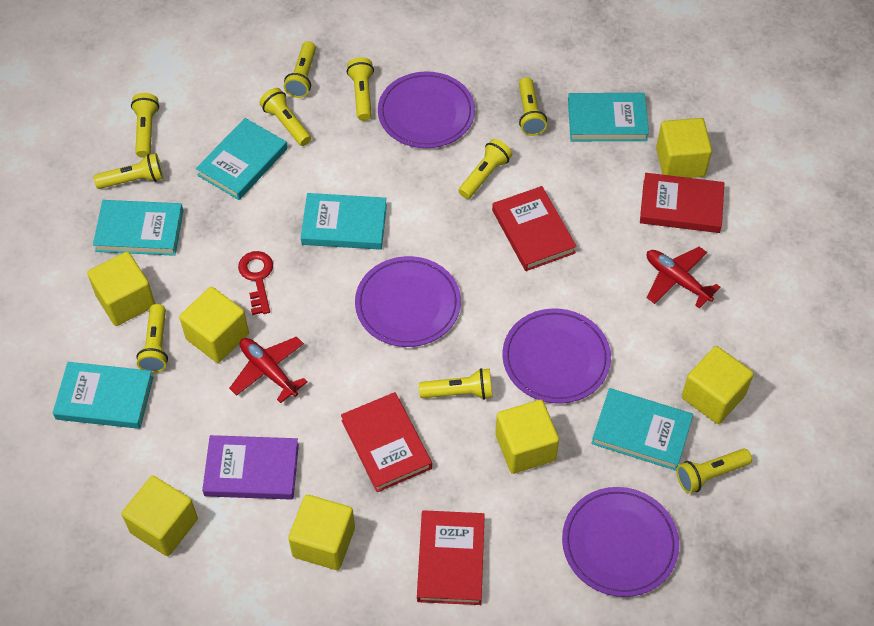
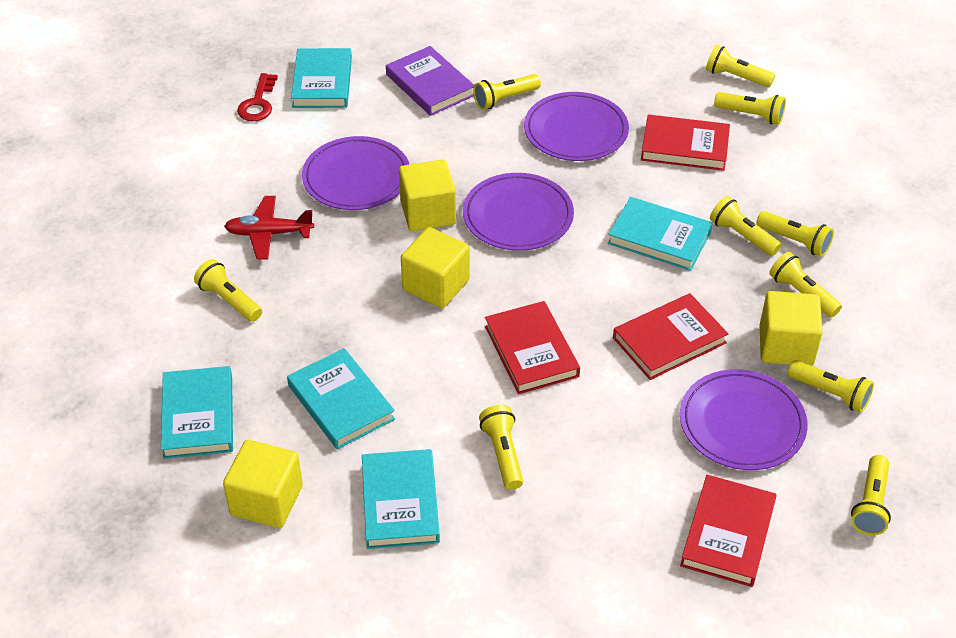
red plane: [229,336,308,403] [647,247,721,309] = 2 -> [224,196,314,260] = 1
turquoise book: [53,362,153,429] [93,200,183,256] [196,118,287,200] [301,193,387,250] [568,93,649,141] [591,388,693,471] = 6 -> [161,366,233,459] [287,348,395,450] [291,48,352,108] [362,449,440,549] [608,197,713,271] = 5
yellow cube: [87,252,155,326] [122,476,198,556] [179,287,249,363] [288,495,355,570] [495,400,559,474] [656,118,712,178] [682,346,754,424] = 7 -> [223,440,303,528] [399,159,456,231] [401,227,470,308] [760,291,823,366] = 4

